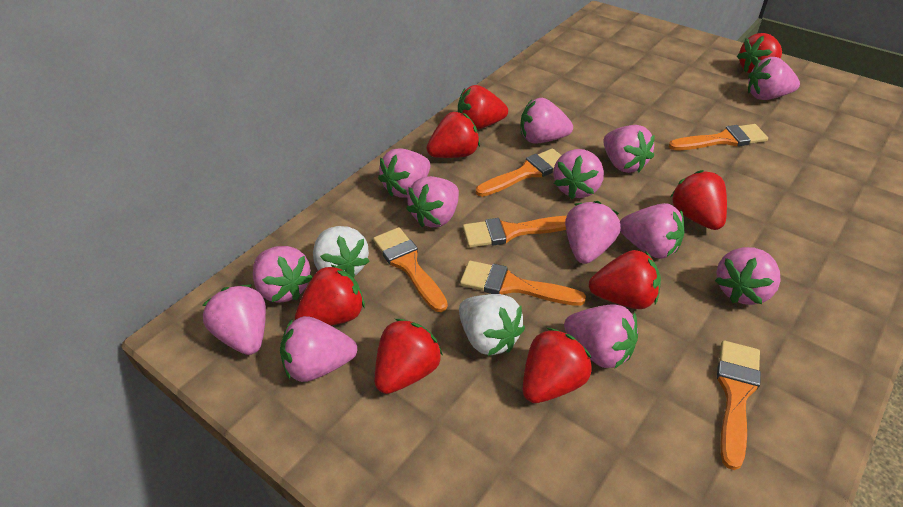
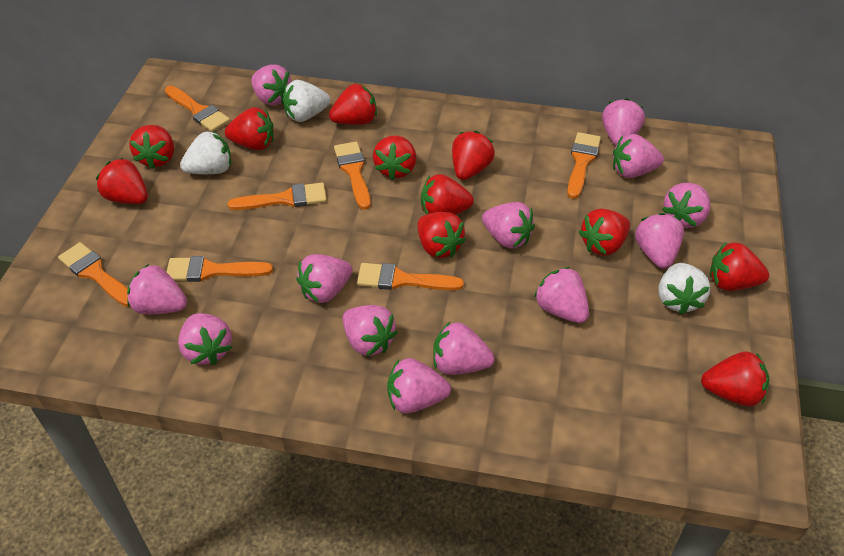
orange brush: [373,227,448,312] [460,261,586,306] [463,216,567,248] [476,148,561,197] [669,124,768,150] [717,341,761,470] = 6 -> [58,242,130,307] [165,86,230,132] [167,256,273,282] [228,182,327,210] [334,142,371,210] [357,263,464,290] [567,132,601,199] = 7
red strawberry: [295,264,365,326] [375,319,443,394] [426,112,480,158] [458,85,508,130] [523,328,592,403] [589,250,661,309] [671,170,727,230] [737,33,782,74] = 8 -> [96,158,148,204] [129,125,174,169] [225,107,274,150] [329,84,377,125] [373,136,416,180] [418,212,466,258] [421,174,474,215] [452,131,495,180] [579,209,630,256] [701,351,769,407] [710,242,769,291] = 11
white strawberry: [313,226,369,278] [459,294,525,356] = 2 -> [180,131,231,174] [283,80,330,122] [658,263,711,315] = 3

